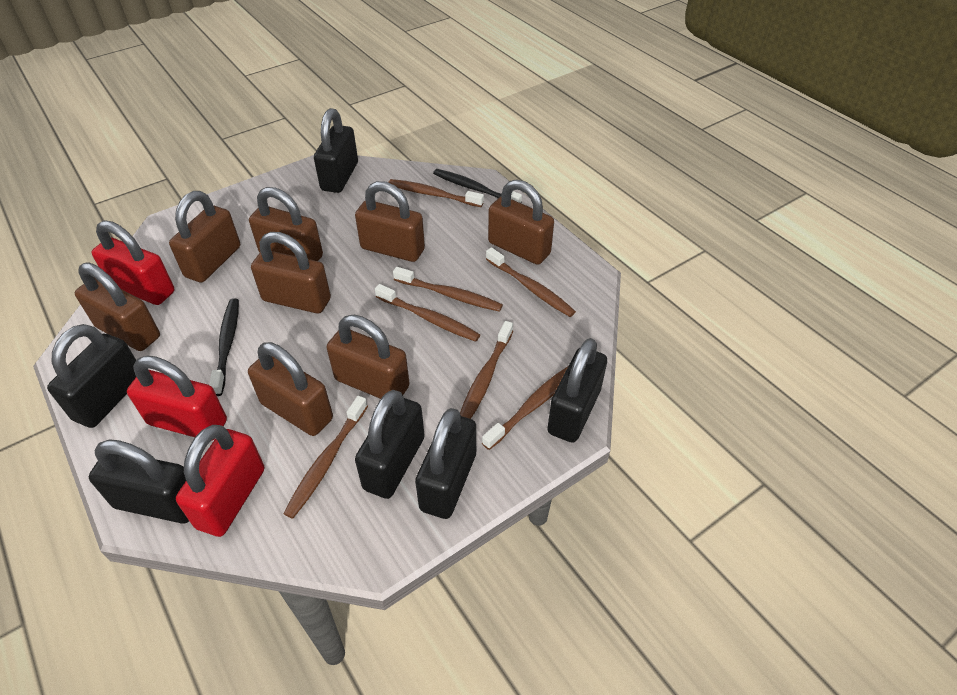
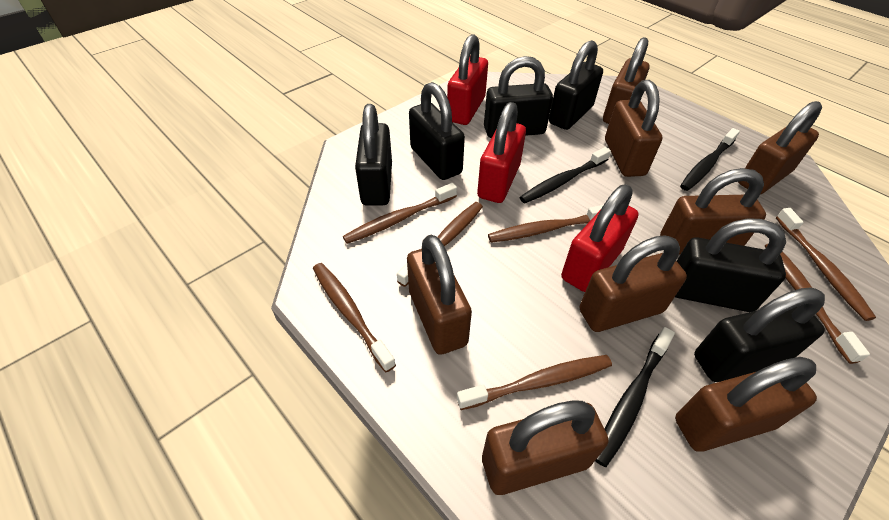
black toothbrush: [209,298,239,396] [433,169,522,203] = 2 -> [519,147,611,203] [595,327,675,467] [680,128,740,191] = 3

